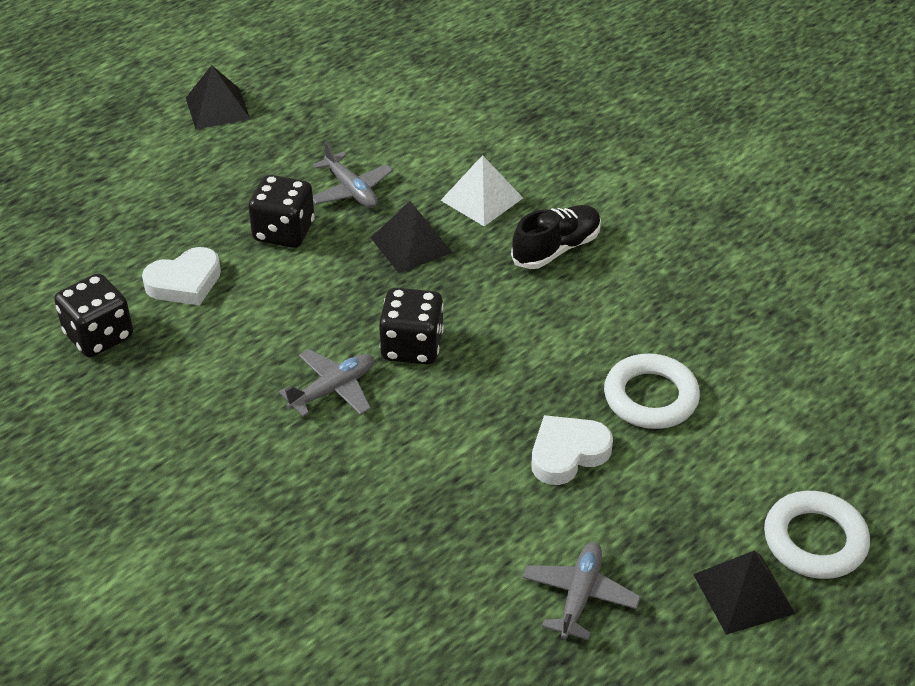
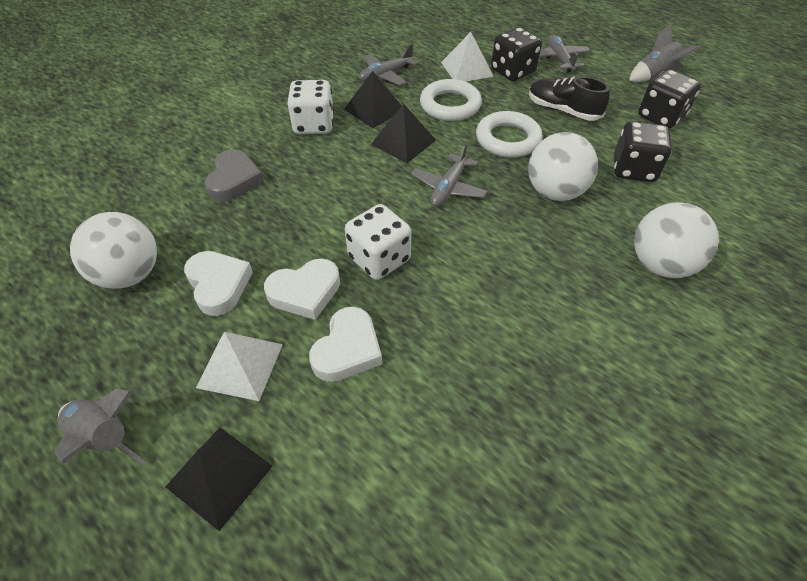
grey heart: none = 0 -> [205,149,264,202] = 1
grey rocket: none = 0 -> [54,389,147,466] [629,24,702,82] = 2
white ball: none = 0 -> [70,212,157,289] [528,132,598,201] [634,202,719,278] = 3
white dice: none = 0 -> [287,80,334,134] [345,204,411,280] = 2
white heart: [142,247,221,306] [532,415,613,485] = 2 -> [184,251,253,316] [264,258,340,320] [309,307,382,382] = 3
white pyramid: [441,155,523,226] = 1 -> [196,332,283,401] [441,32,494,82] = 2

